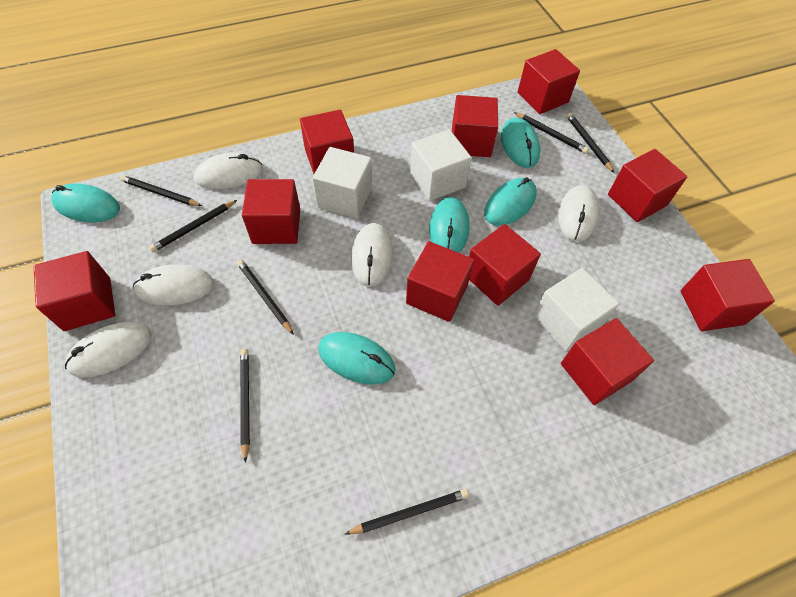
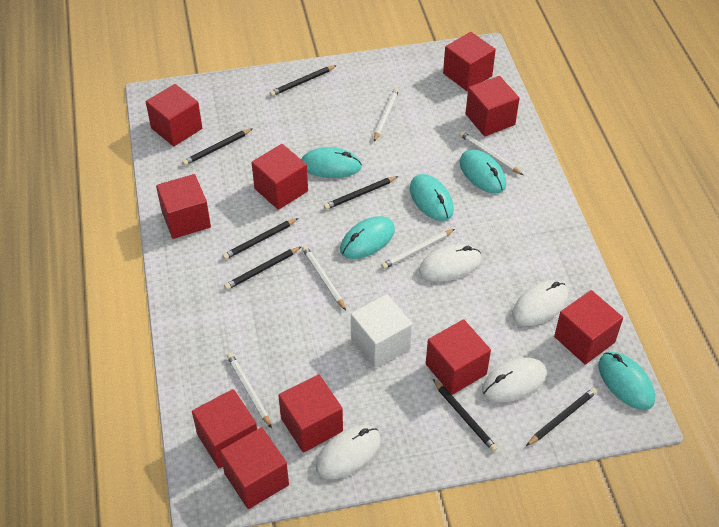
white cube: [312,147,372,218] [410,129,471,201] [533,268,619,352] = 3 -> [351,294,412,368] = 1
white mouse: [65,322,152,378] [133,264,214,306] [194,152,263,189] [351,223,393,287] [558,185,599,242] = 5 -> [316,425,381,479] [419,244,481,282] [482,358,547,402] [512,281,568,326] = 4
white pencil: none = 0 -> [227,353,272,429] [302,246,346,310] [374,87,399,142] [381,229,455,269] [459,131,523,175] = 5

